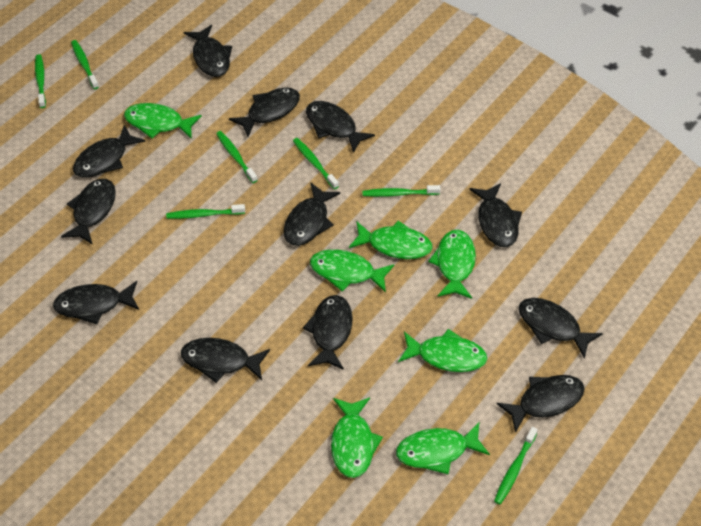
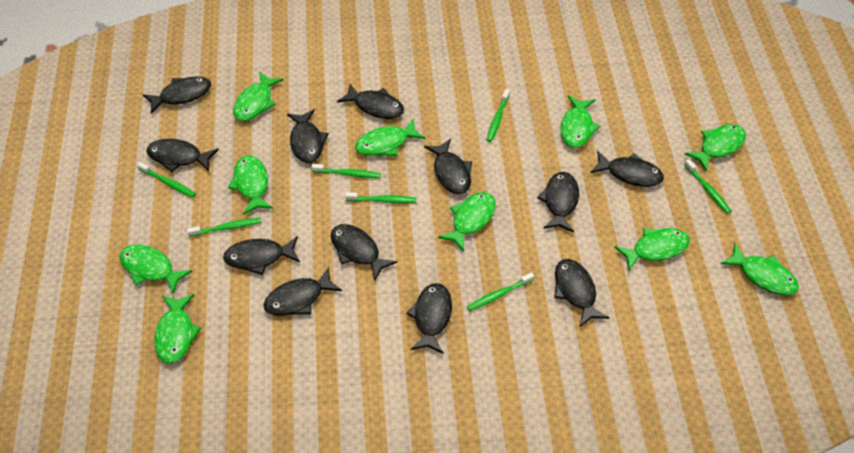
green fish: [124,103,202,139] [310,249,394,293] [331,398,383,478] [349,221,433,259] [396,423,490,474] [398,329,487,372] [428,230,476,299] = 7 -> [120,245,193,294] [154,294,201,364] [228,156,273,215] [233,71,283,121] [355,118,425,156] [438,192,496,252] [560,95,600,148] [614,228,690,271] [685,124,746,171] [720,243,799,295] = 10

